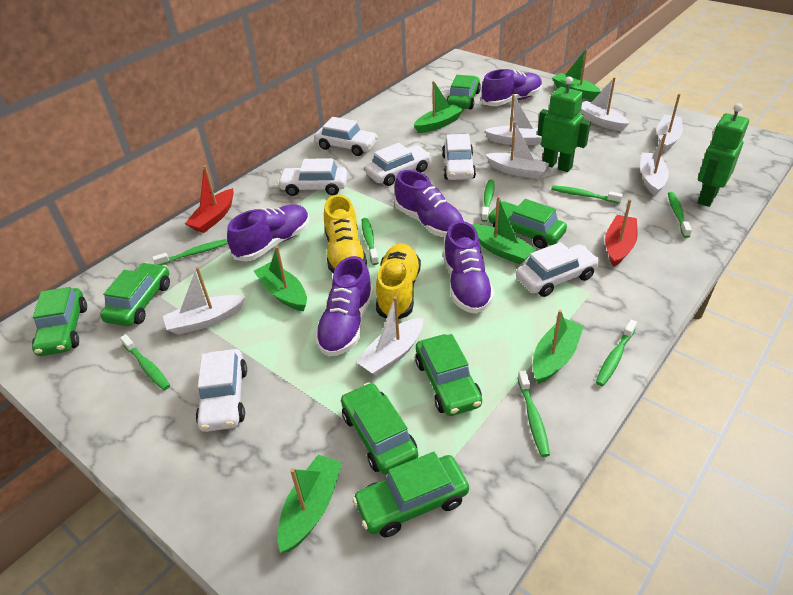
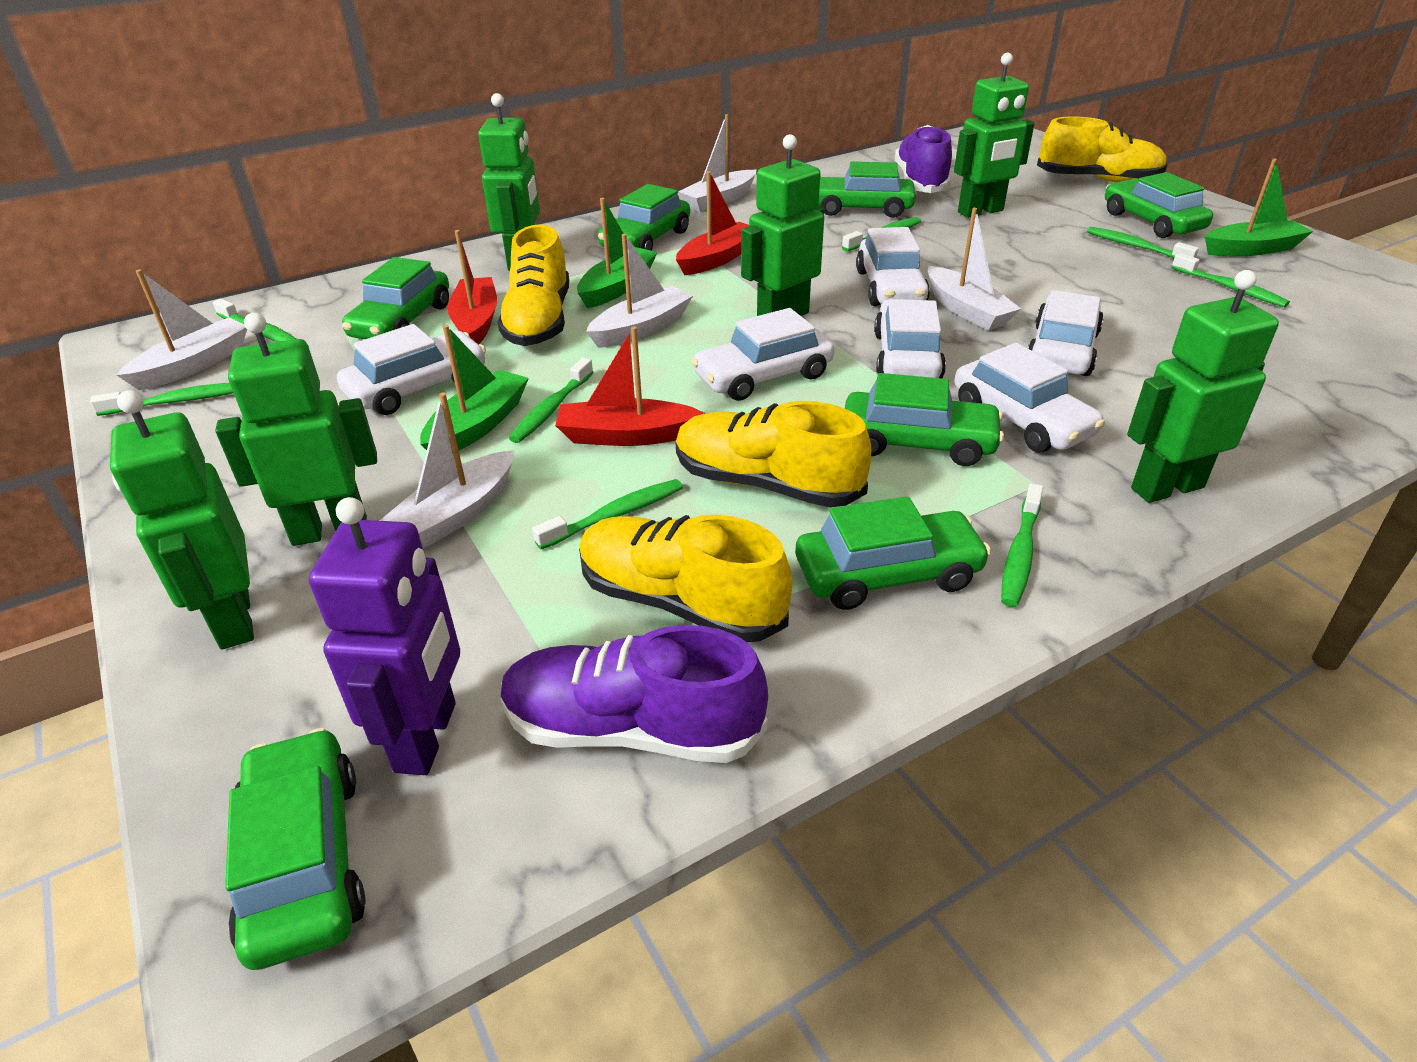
green boat: [254,246,307,311] [277,455,343,553] [413,81,464,133] [471,196,536,264] [533,310,584,384] [552,49,601,100] = 6 -> [420,325,529,453] [577,198,658,308] [1205,159,1313,256] = 3
green robot: [537,76,591,172] [698,103,749,207] = 2 -> [110,390,254,649] [215,313,377,546] [478,93,540,271] [741,134,824,316] [954,53,1034,218] [1127,270,1279,503] = 6
purple robot: none = 0 -> [309,497,460,775] = 1
purple shoe: [227,204,310,261] [315,256,374,357] [394,170,464,237] [443,221,494,314] [481,69,542,106] = 5 -> [501,625,768,763] [895,125,952,193] = 2
red boat: [185,165,234,233] [605,199,638,267] = 2 -> [448,230,497,345] [555,327,705,446] [676,171,749,275] = 3
white boat: [163,267,246,335] [355,296,423,376] [484,94,542,145] [485,121,550,179] [579,77,629,131] [640,133,669,196] [657,94,683,152] = 7 -> [117,270,247,390] [380,393,514,549] [586,234,693,348] [678,114,757,212] [928,208,1021,330] = 5
yellow shoe: [324,195,367,274] [376,243,421,319] = 2 -> [497,224,569,346] [579,515,793,642] [676,401,871,508] [1037,117,1168,182] = 4

